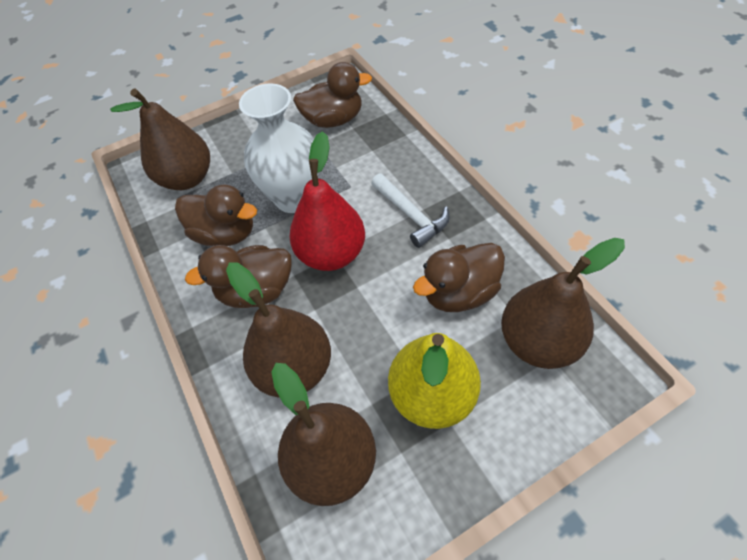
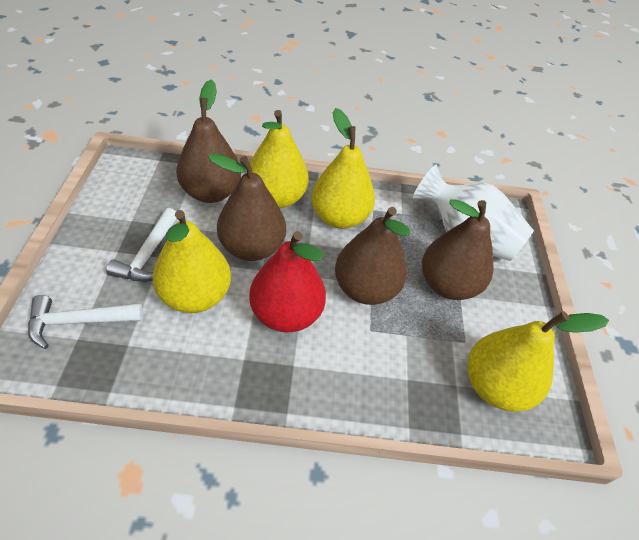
brown duck: [175,185,257,246] [185,245,292,308] [293,62,372,128] [413,243,505,312] = 4 -> none = 0
white hammer: [371,173,450,248] = 1 -> [28,295,143,349] [106,208,177,282] = 2
yellow pear: [388,333,481,429] = 1 -> [153,210,231,313] [246,110,309,208] [311,108,375,229] [467,311,609,412] = 4

